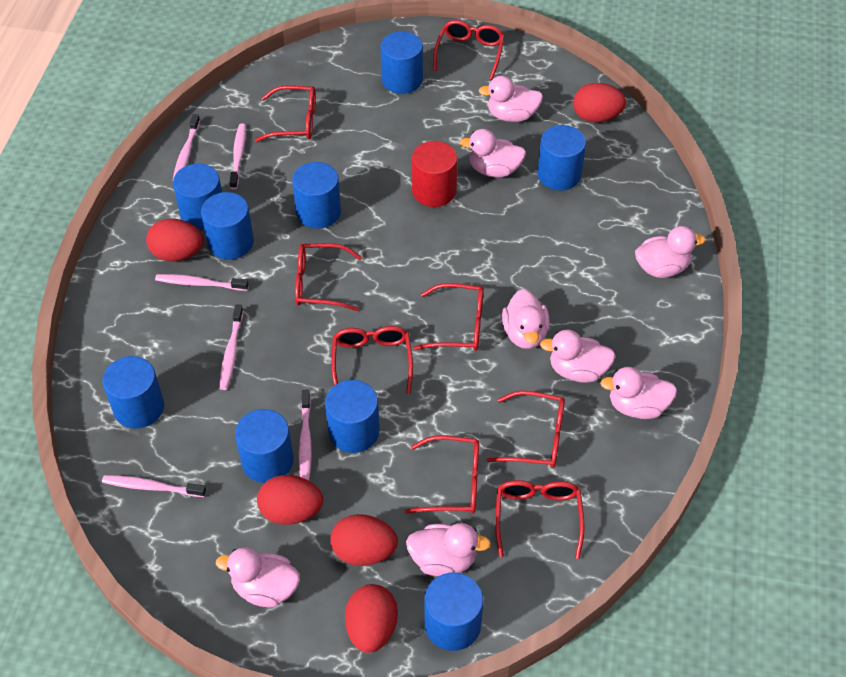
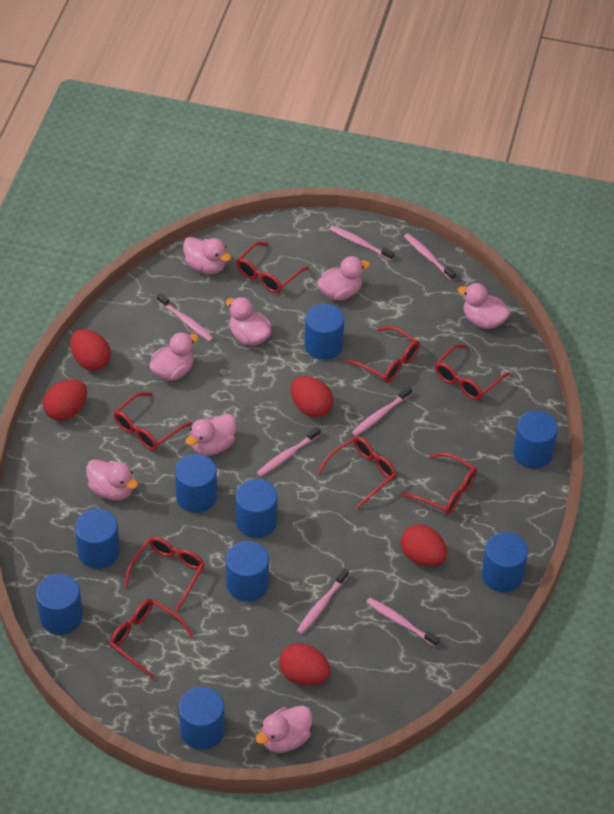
pink toothbrush: [102,475,206,497] [155,274,249,291] [173,114,200,179] [219,304,243,390] [229,124,246,189] [299,390,312,481] = 6 -> [157,293,213,342] [257,427,321,477] [297,568,349,634] [329,225,395,261] [352,386,412,436] [366,598,440,647] [404,233,456,281] = 7
red cylinder: [412,141,457,207] = 1 -> none = 0

